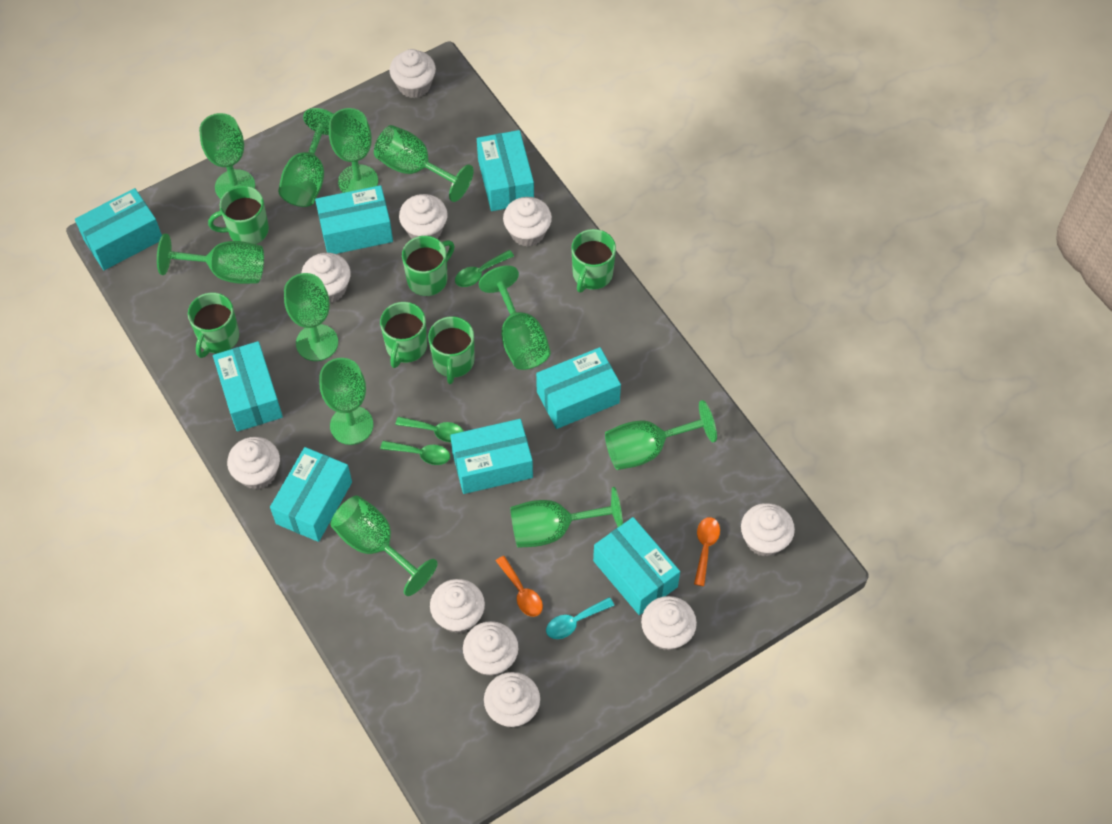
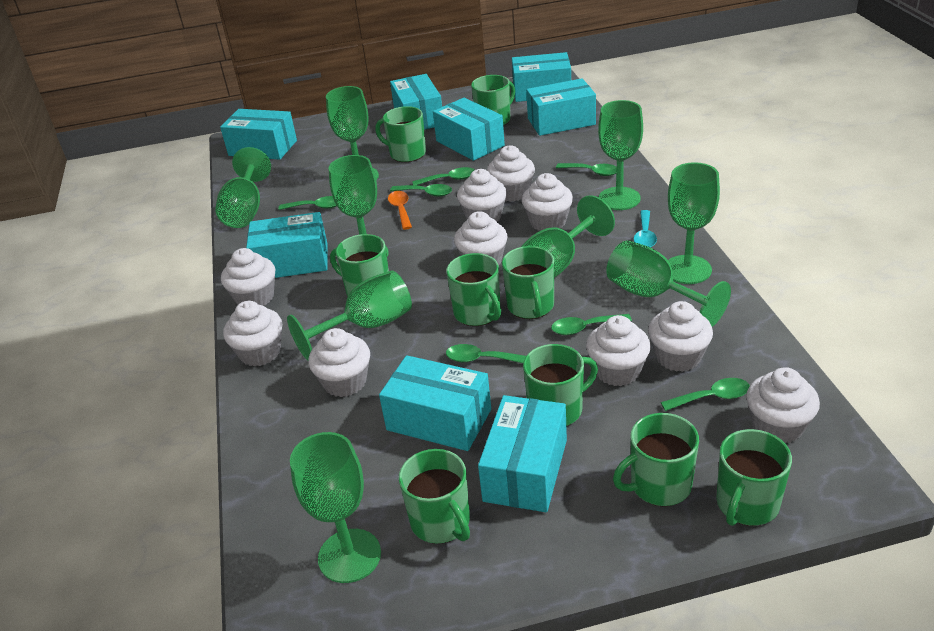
green goblet: [157,233,264,284] [199,113,255,199] [278,108,333,207] [284,273,338,361] [319,358,374,445] [329,108,378,193] [331,496,438,596] [374,125,474,202] [479,265,550,370] [510,487,623,548] [605,400,717,470] = 11 -> [215,147,271,228] [287,271,412,360] [290,432,381,583] [326,86,379,180] [329,155,389,256] [521,195,615,278] [598,100,643,210] [606,240,731,327] [668,162,720,284] = 9
green mug: [188,292,239,358] [208,186,269,244] [380,302,427,368] [402,236,454,296] [428,316,475,384] [571,229,616,292] = 6 -> [330,234,389,296] [375,106,426,162] [399,449,470,544] [446,253,501,326] [471,75,515,126] [502,246,554,319] [523,344,598,426] [613,413,699,506] [716,429,792,526] = 9
green spoon: [380,441,450,465] [395,416,464,443] [455,250,514,287] = 3 -> [278,196,337,210] [390,184,452,197] [412,167,474,185] [446,344,526,363] [551,314,632,335] [556,163,617,176] [661,378,750,411] = 7
orange spoon: [496,556,543,617] [694,517,720,586] = 2 -> [388,191,412,230] = 1

